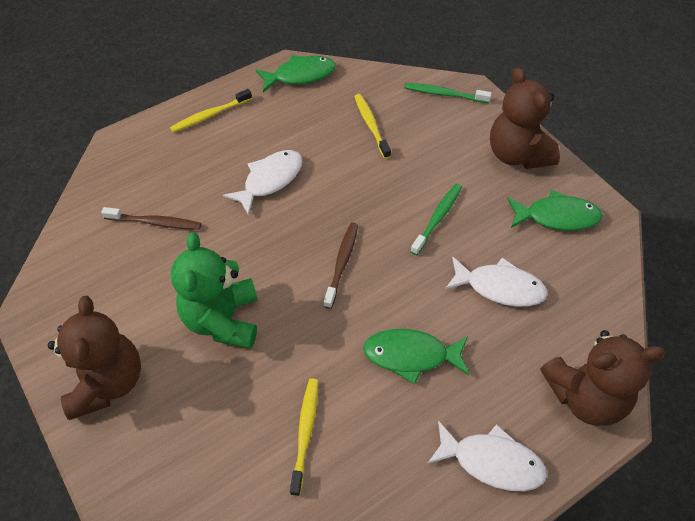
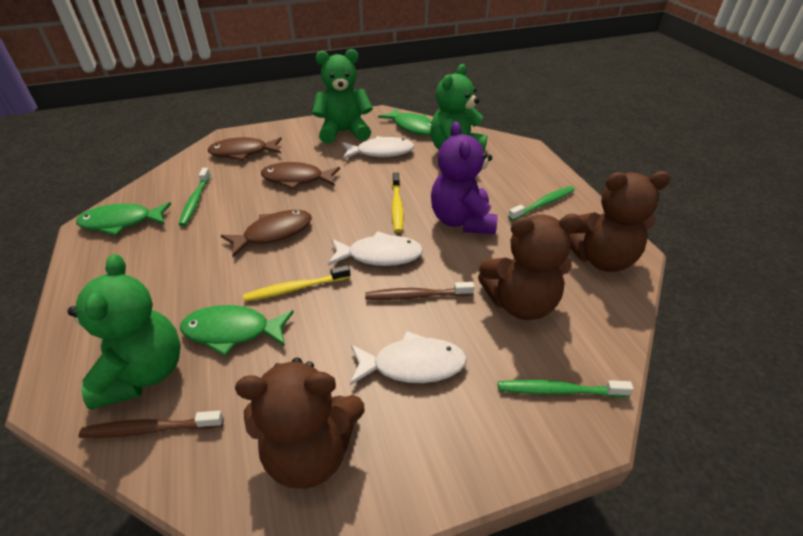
brown fish: none = 0 -> [207,137,282,161] [221,210,312,257] [261,162,340,189] = 3
green teddy bear: [171,232,258,348] = 1 -> [67,254,181,410] [312,49,373,144] [430,64,487,152] = 3
green toothbrush: [404,83,492,103] [410,184,462,255] = 2 -> [178,168,211,226] [498,380,633,397] [508,186,575,221] = 3
purple teddy bear: none = 0 -> [431,121,497,234] = 1
yellow toothbrush: [170,89,252,133] [290,378,318,496] [354,94,391,159] = 3 -> [243,265,351,302] [392,172,403,232] = 2

